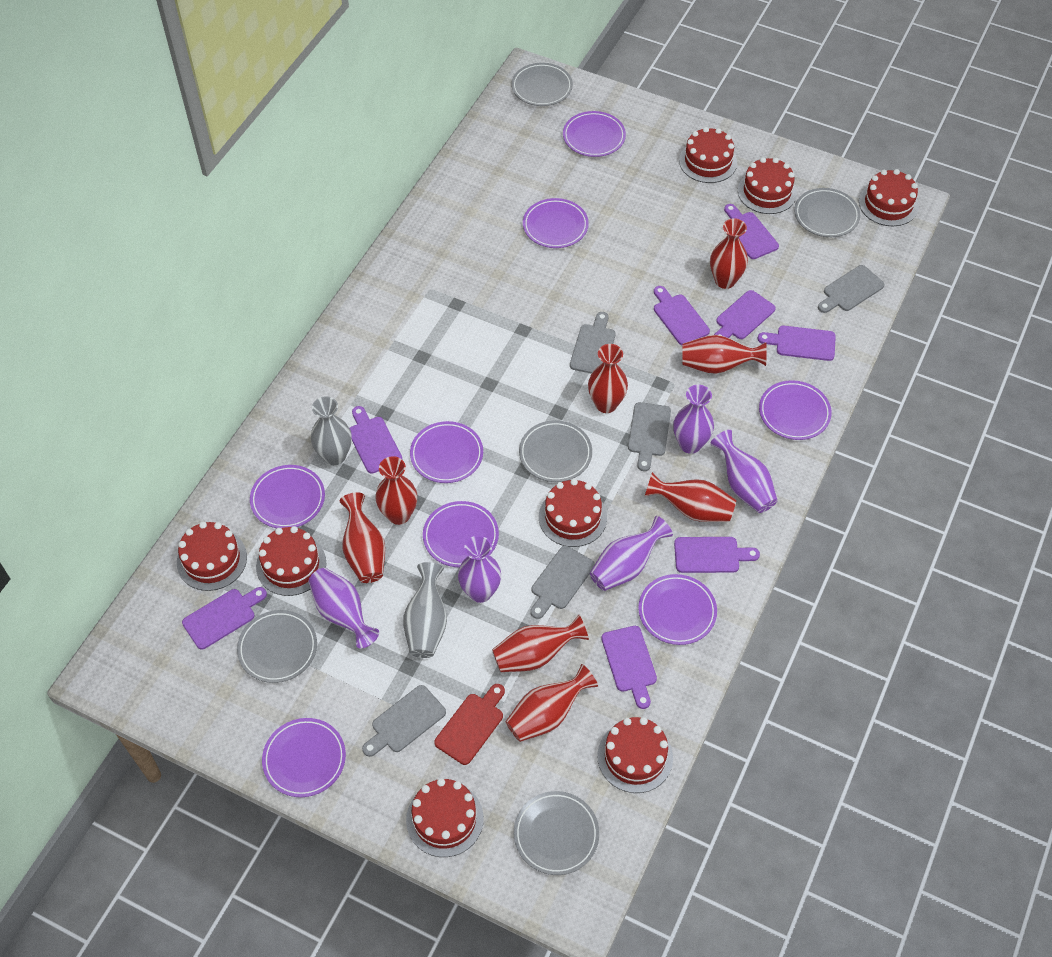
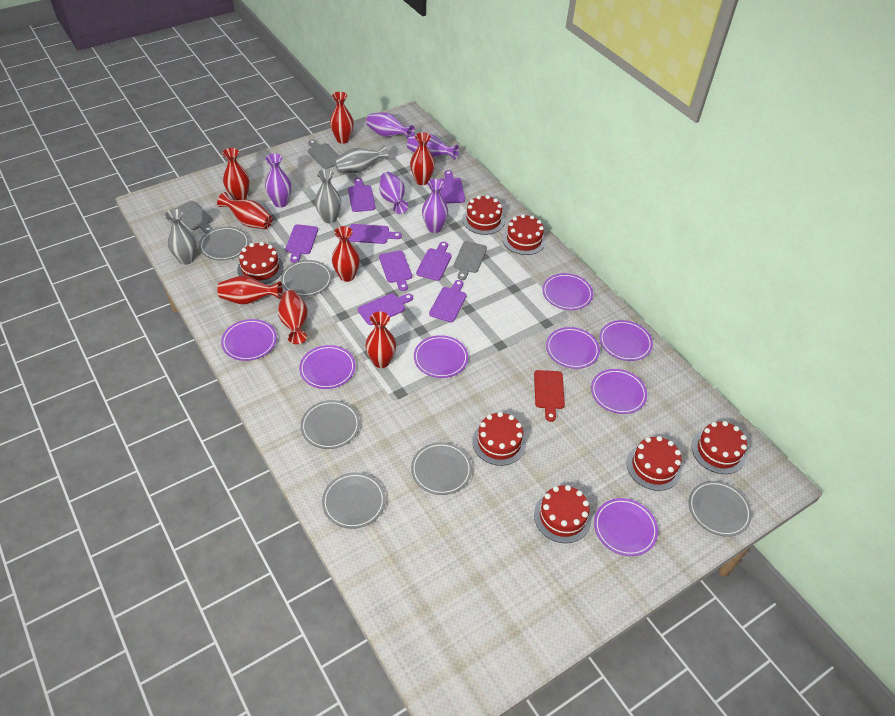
grey cutting board: [362,685,446,757] [531,546,595,619] [570,312,616,374] [628,402,671,471] [818,265,885,313] = 5 -> [175,201,213,233] [308,140,339,169] [454,241,487,280] = 3
grey plate: [237,610,317,683] [511,63,573,106] [514,791,599,875] [519,420,592,482] [794,188,860,237] = 5 -> [199,227,249,261] [281,260,332,296] [301,400,360,449] [322,472,385,529] [411,442,472,495] [689,481,752,537] = 6
grey vase: [311,396,352,465] [403,562,447,658] = 2 -> [164,209,196,265] [315,169,341,223] [335,145,389,173] = 3
red cake: [177,522,247,591] [256,526,326,596] [406,778,484,857] [539,479,607,547] [597,717,673,793] [679,127,737,183] [738,157,797,214] [859,169,919,226] = 8 -> [237,242,284,284] [462,195,505,235] [472,412,526,466] [503,214,546,255] [534,485,591,543] [627,436,682,491] [692,421,747,474] = 7

